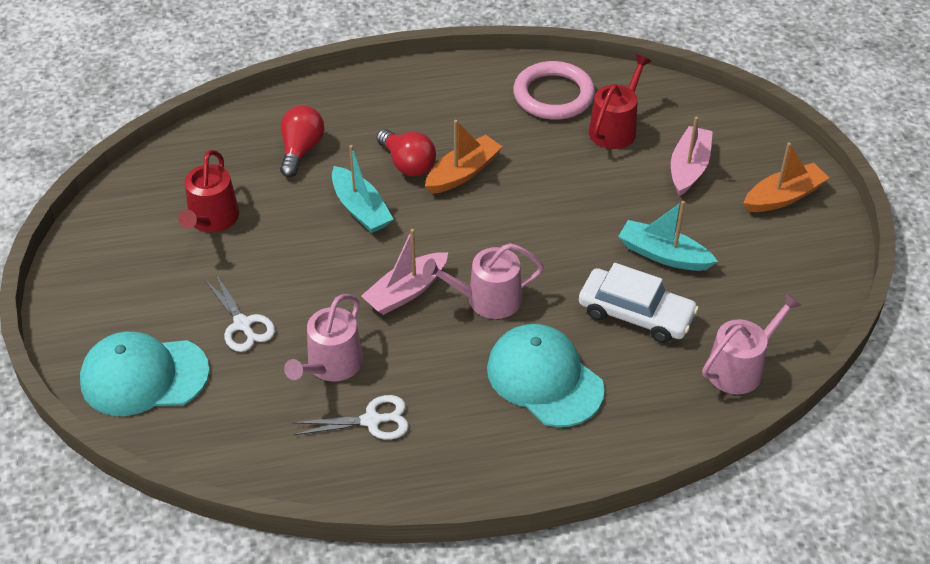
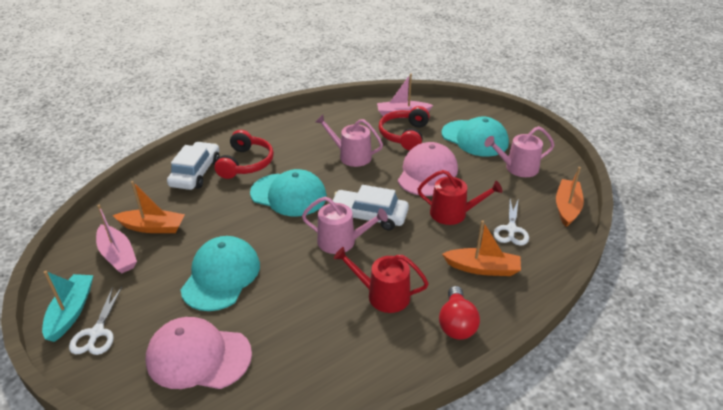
orange boat: [425,120,503,194] [744,142,829,212] = 2 -> [113,181,185,233] [442,220,521,276] [556,167,584,227] = 3
pink cap: none = 0 -> [146,317,252,389] [398,142,458,196] = 2
pink ring: [513,61,595,120] = 1 -> none = 0
red headphones: none = 0 -> [215,130,274,179] [379,106,430,151] = 2
red light bulb: [280,105,324,177] [377,129,436,176] = 2 -> [439,286,480,340] = 1
turquoise boat: [332,145,393,233] [618,201,718,271] = 2 -> [42,271,93,342] = 1
turquoise cap: [80,332,210,416] [487,324,605,427] = 2 -> [181,236,260,311] [250,169,327,216] [442,116,509,157] = 3
white car: [579,263,699,343] = 1 -> [167,142,220,190] [329,185,409,230] = 2

